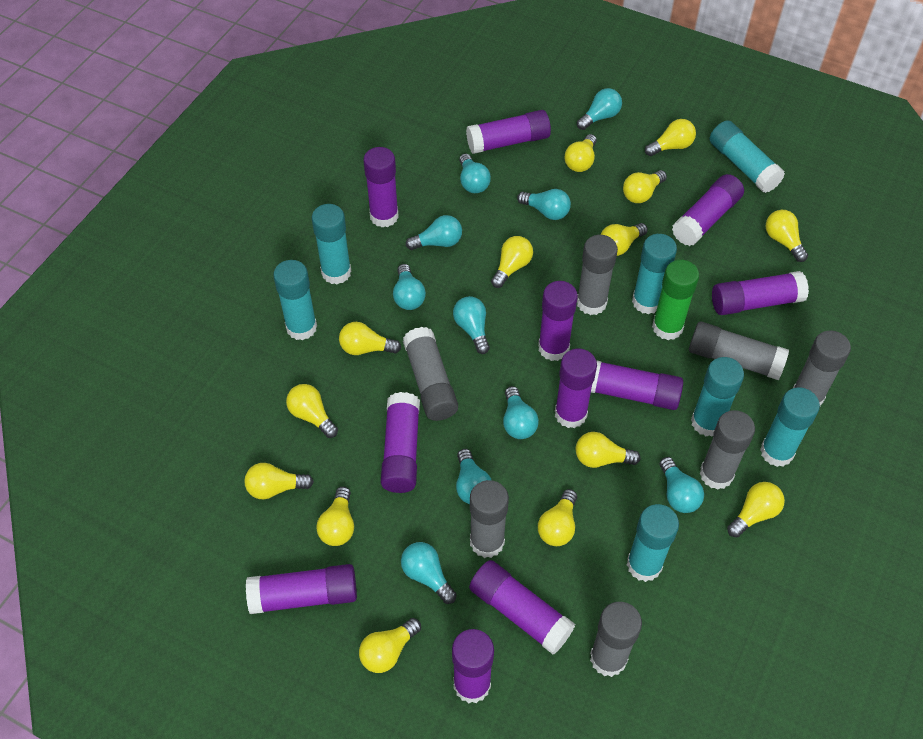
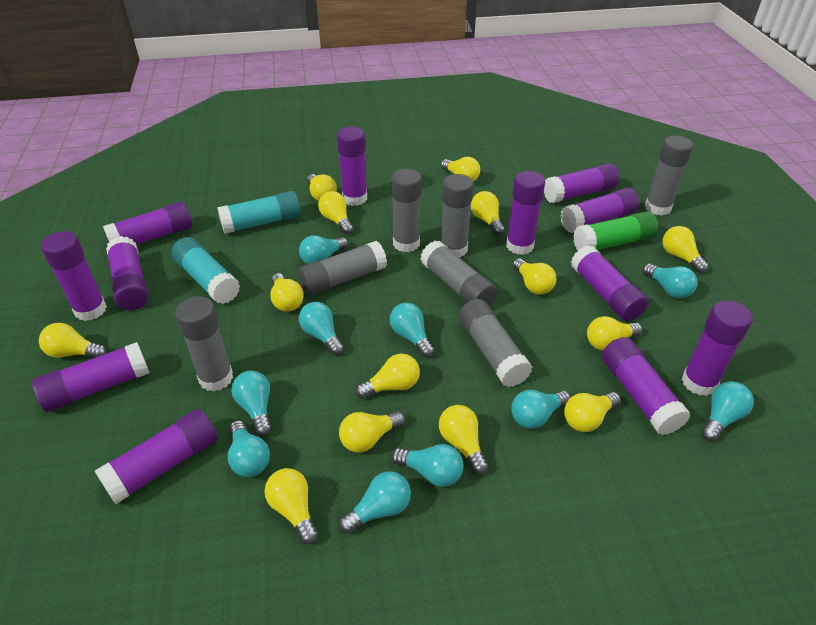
purple glue stick: [246,564,357,614] [363,147,399,228] [381,392,420,493] [452,629,494,703] [466,110,551,154] [469,560,575,654] [538,281,578,361] [555,349,597,428] [591,360,683,410] [672,174,744,246] [712,271,809,315] = 11 -> [32,342,150,412] [41,231,107,321] [95,409,218,504] [103,202,192,245] [106,236,148,311] [337,127,367,206] [506,171,545,255] [544,163,619,203] [560,188,639,233] [571,245,649,321] [602,337,690,435] [682,301,753,396] = 12
turquoise glue stick: [273,260,317,340] [312,204,351,284] [627,504,679,582] [632,234,677,314] [691,357,744,437] [710,120,785,193] [760,387,820,467] = 7 -> [172,237,240,304] [217,191,301,234] = 2

